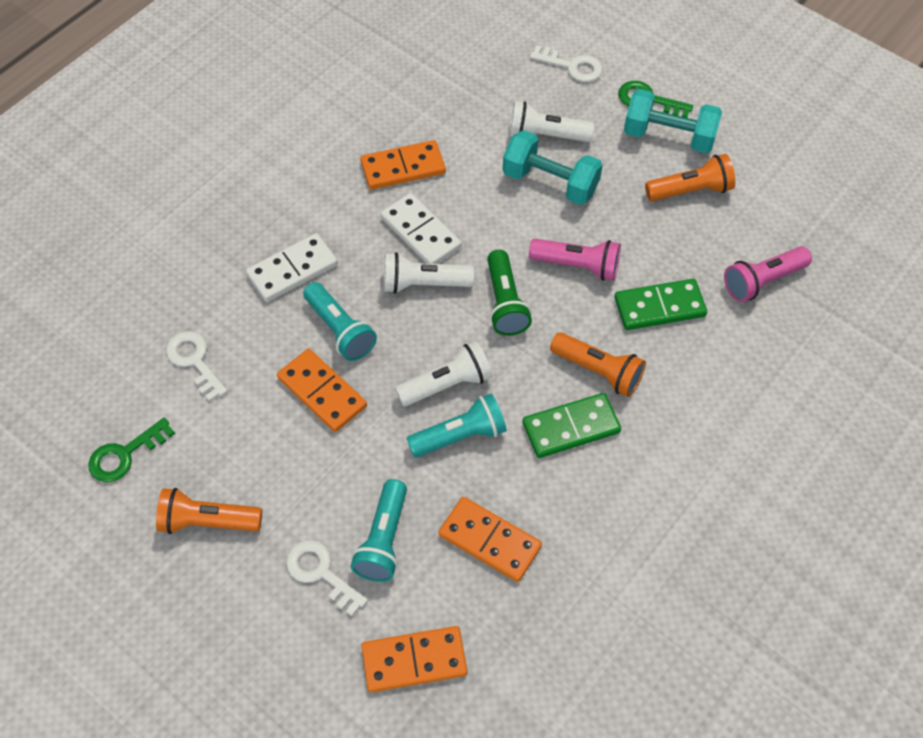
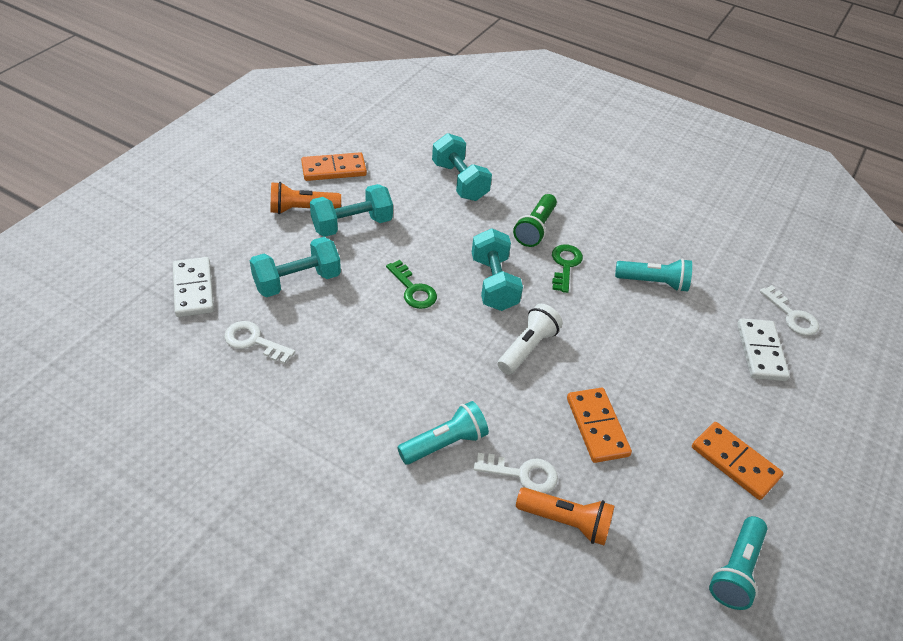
green domino: [522,393,621,458] [614,279,707,330] = 2 -> none = 0
orange domino: [277,349,367,432] [360,140,446,190] [361,626,467,692] [439,497,542,582] = 4 -> [301,152,367,181] [567,388,632,463] [692,422,784,500] = 3
orange flashlight: [156,488,262,534] [550,332,646,397] [645,154,735,201] = 3 -> [271,182,341,214] [516,487,615,545] = 2
pink flashlight: [529,238,621,281] [724,246,812,302] = 2 -> none = 0
turquoise dumbbell: [503,130,603,205] [624,89,722,153] = 2 -> [250,237,341,297] [310,184,393,237] [432,133,492,201] [472,228,523,311] = 4
white flashlight: [384,252,474,294] [395,341,492,406] [509,101,594,142] = 3 -> [498,304,563,375] = 1

